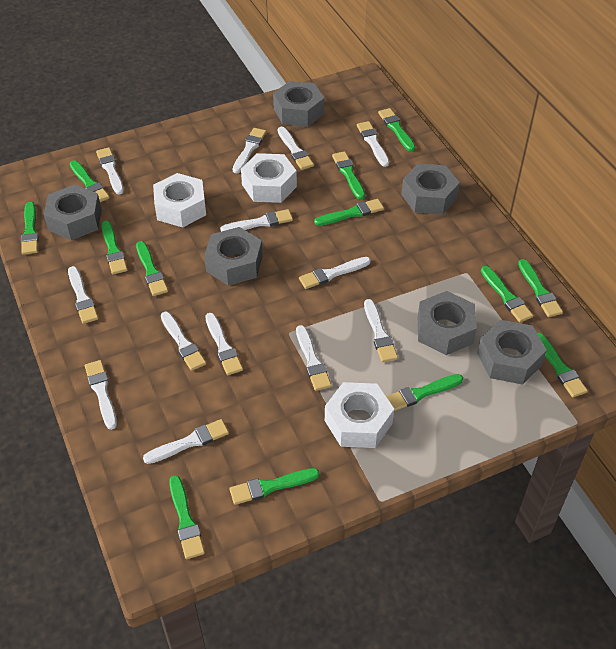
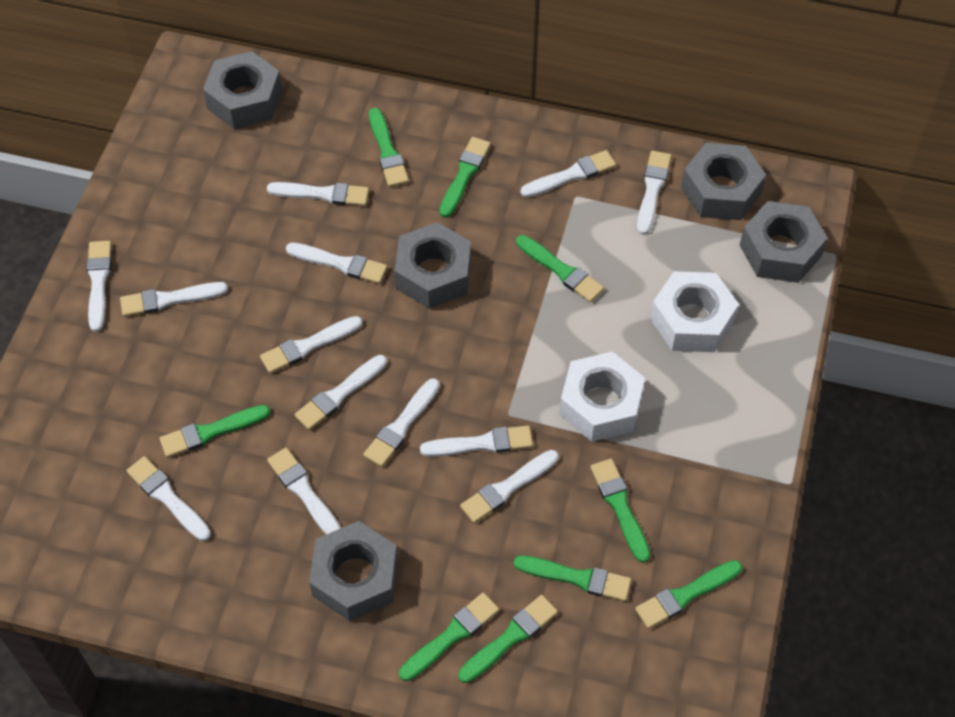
green brush: [21,202,38,255] [70,160,110,202] [101,221,128,274] [136,241,168,296] [169,475,205,559] [229,468,320,505] [314,199,384,226] [332,151,365,200] [378,108,415,152] [386,374,463,411] [481,266,533,322] [518,259,563,317] [537,333,588,398] = 13 -> [159,405,270,458] [369,108,409,187] [399,592,499,681] [439,137,491,218] [459,595,558,683] [514,555,631,601] [516,235,604,302] [590,459,650,563] [635,560,742,629] = 9
grey nut: [44,185,102,240] [204,227,263,286] [273,81,324,127] [401,164,460,214] [418,291,477,355] [477,320,547,385] = 6 -> [203,51,282,129] [309,521,398,621] [394,222,471,309] [681,143,766,220] [740,201,828,283] = 5
white nut: [153,173,206,228] [241,153,297,203] [325,382,394,448] = 3 -> [559,351,645,442] [650,271,739,352] = 2

